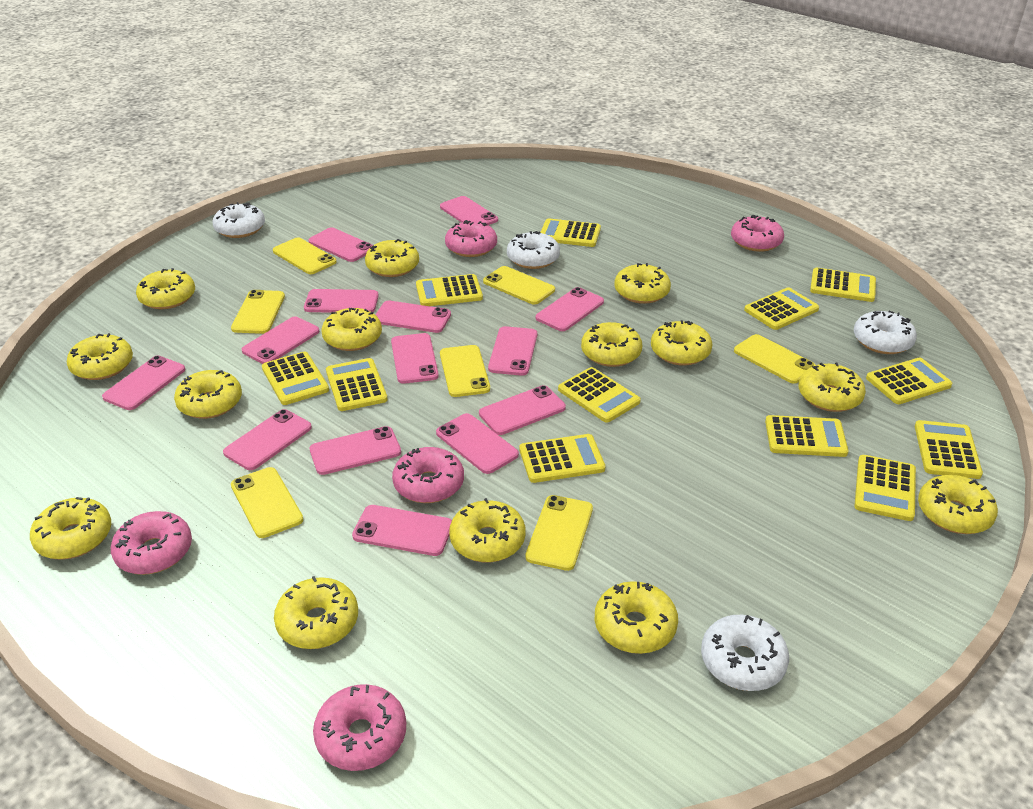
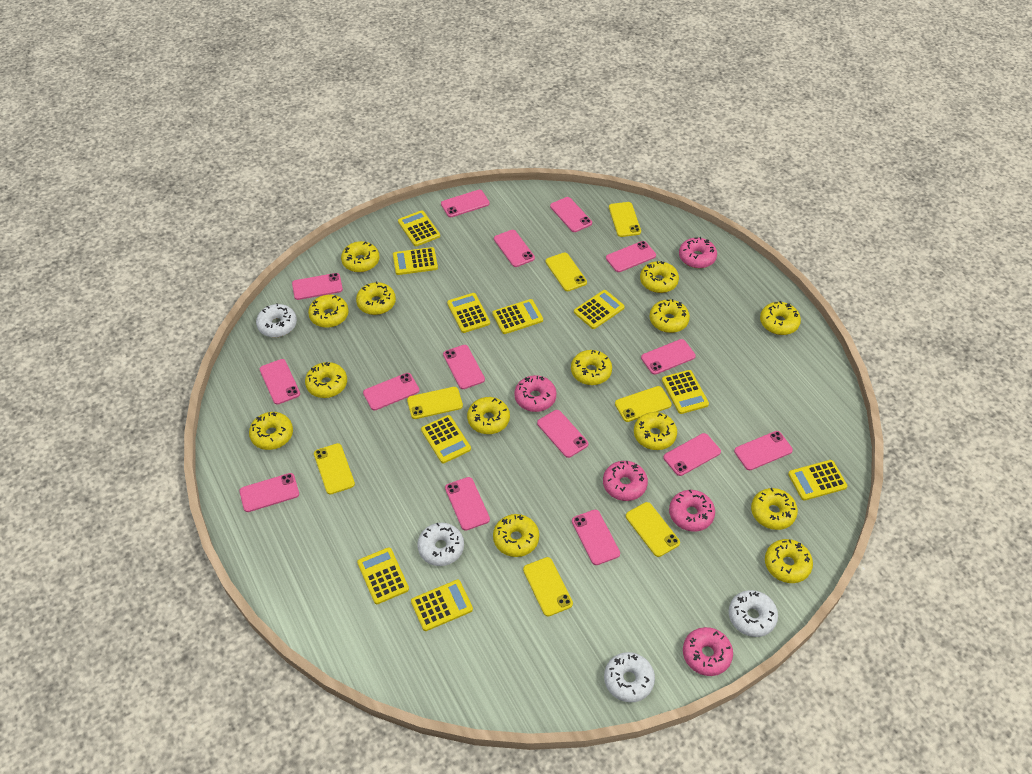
pink phone: [102,356,185,410] [223,409,312,470] [242,317,319,364] [304,289,379,313] [309,227,373,262] [310,426,401,475] [352,505,452,556] [375,300,451,333] [391,333,439,384] [436,413,519,474] [440,196,498,225] [479,385,566,435] [488,326,537,376] [536,287,604,331] = 14 -> [239,473,299,512] [260,359,300,405] [292,273,343,300] [363,373,419,410] [441,190,490,217] [443,345,485,389] [445,477,490,531] [494,230,535,267] [537,410,588,458] [550,197,592,232] [572,510,620,565] [606,241,656,272] [641,339,696,375] [663,433,721,476] [734,431,793,470] = 15
yellow calculator: [262,352,329,405] [326,358,388,411] [416,274,483,306] [519,434,605,483] [540,218,601,247] [558,367,641,423] [744,287,819,330] [765,415,849,457] [810,267,876,302] [854,455,916,521] [866,357,952,404] [915,420,983,479] = 12 -> [357,547,409,604] [393,247,438,275] [398,210,440,246] [411,580,473,631] [421,415,471,463] [447,293,490,333] [492,299,543,334] [574,290,625,329] [662,370,709,414] [788,460,847,501] = 10

